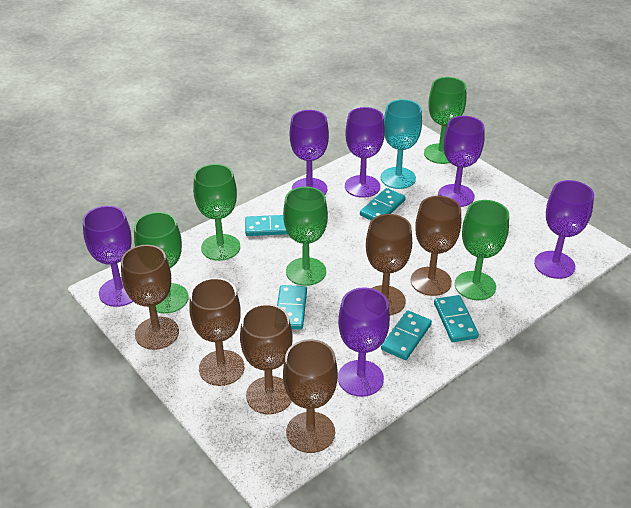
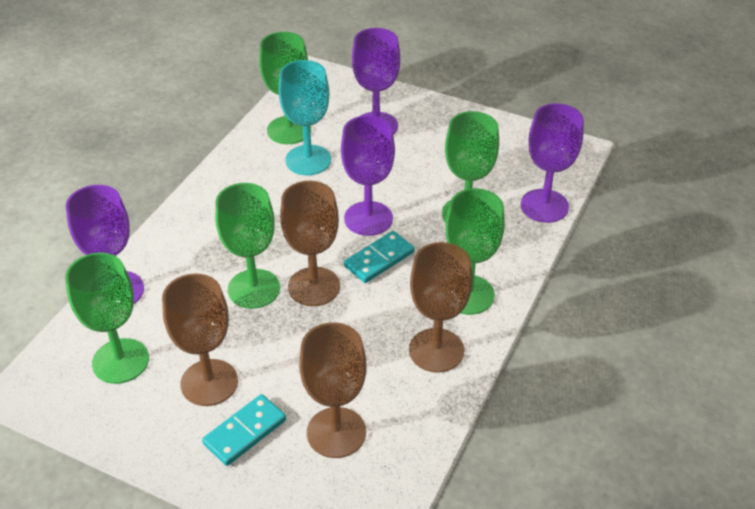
brown goblet: [121,245,179,350] [189,278,244,386] [240,304,293,414] [283,339,338,453] [366,214,412,315] [411,196,461,296] = 6 -> [162,273,238,406] [280,181,340,306] [299,322,367,458] [409,242,472,373] = 4
purple goblet: [83,206,133,307] [290,110,329,195] [338,287,390,397] [345,107,385,198] [438,116,485,207] [534,180,594,279] = 6 -> [66,185,144,304] [341,115,395,236] [352,28,400,135] [521,103,584,223] = 4
turquoise domino: [245,215,288,236] [277,285,307,330] [360,188,406,220] [381,310,432,360] [434,295,479,342] = 5 -> [202,394,286,466] [344,231,414,283] = 2

